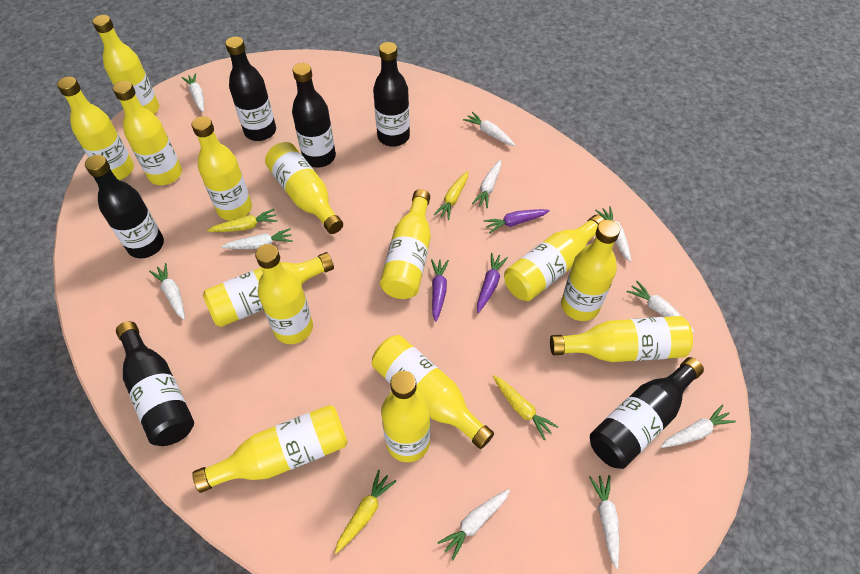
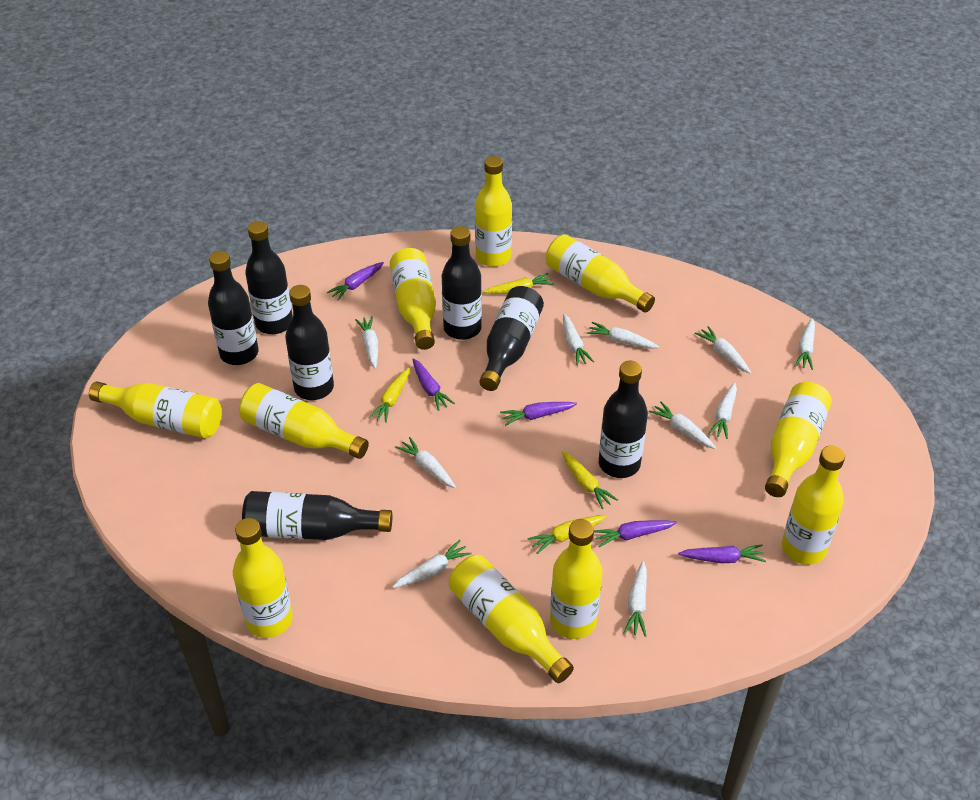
black bottle: [85,155,164,258] [116,321,194,446] [225,36,276,141] [292,63,336,168] [373,42,410,147] [590,357,704,469] = 6 -> [208,251,259,365] [242,491,392,540] [245,221,293,334] [285,285,334,400] [442,226,482,340] [479,286,544,391] [599,361,648,478] = 7
purple carrot: [431,259,449,322] [477,253,508,313] [483,209,550,234] = 3 -> [327,262,384,301] [412,358,455,411] [500,402,577,426] [594,520,677,547] [678,544,766,563] = 5
yellow bottle: [57,76,134,180] [92,15,159,114] [113,81,182,185] [192,116,252,221] [192,405,348,493] [203,252,334,327] [255,244,313,344] [265,142,343,234] [372,335,494,449] [380,189,431,299] [381,371,430,462] [504,215,605,301] [550,316,693,362] [561,220,620,321] = 14 -> [89,382,222,439] [233,518,293,638] [239,383,369,459] [390,248,436,350] [449,555,574,683] [475,156,512,267] [546,234,655,313] [550,519,603,639] [765,382,832,497] [782,446,845,565] = 10

